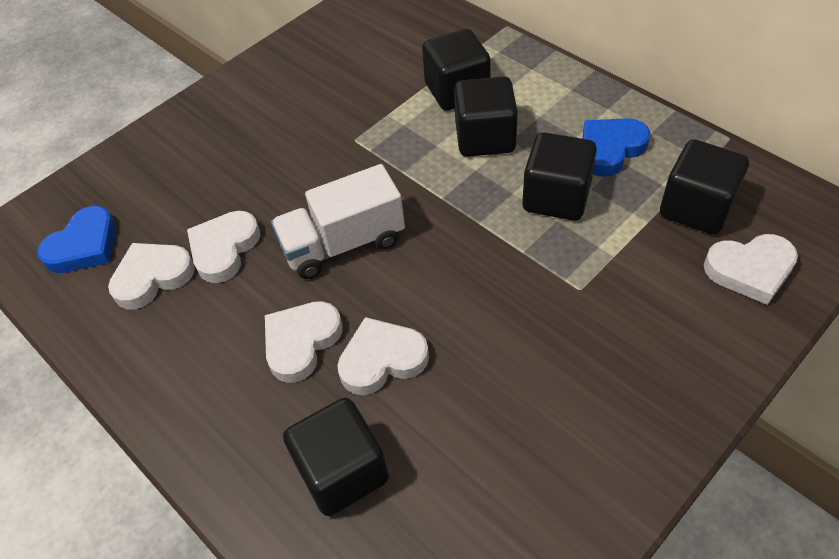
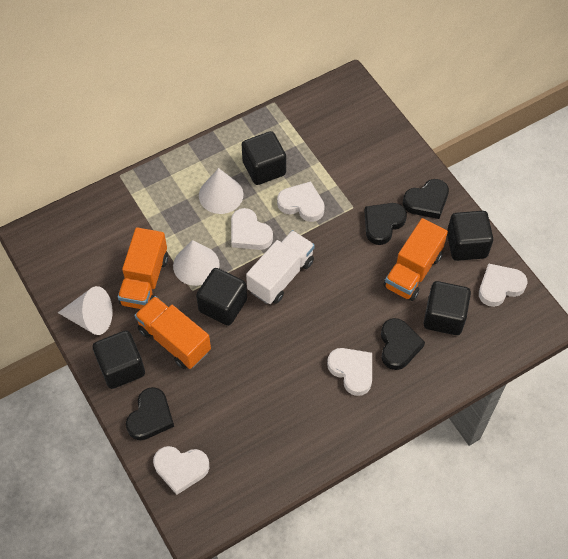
black heart: none = 0 -> [126,387,174,440] [365,203,407,245] [381,318,425,370] [403,179,449,219] = 4
blue heart: [37,206,116,273] [583,118,650,177] = 2 -> none = 0
orange truck: none = 0 -> [118,227,168,309] [135,296,211,369] [383,218,448,301] = 3
white cone: none = 0 -> [58,286,113,335] [173,240,220,286] [199,168,243,214] = 3

